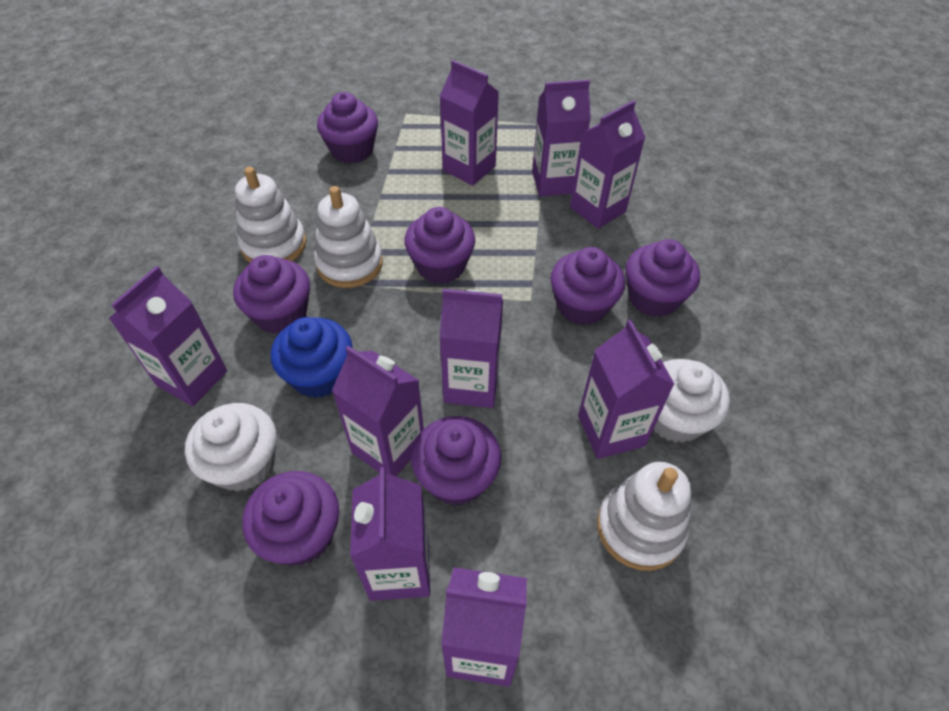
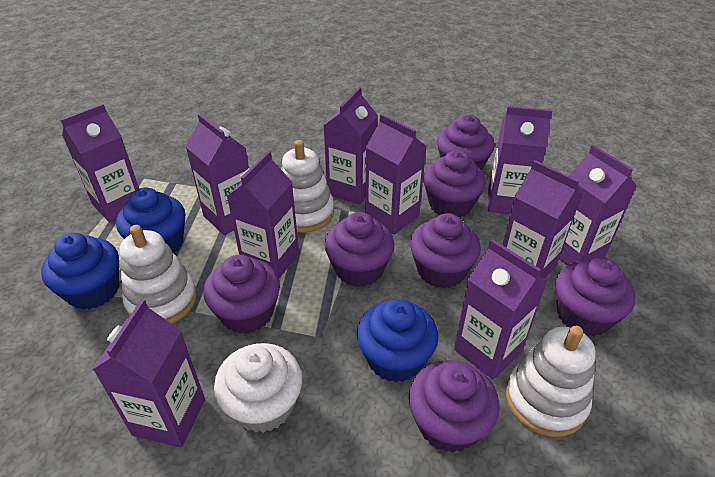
blue cupcake: [271,317,353,398] = 1 -> [41,233,119,310] [116,188,185,254] [357,299,438,382] = 3
purple carton: [109,266,227,406] [332,346,424,476] [350,467,430,601] [439,289,503,408] [440,60,499,186] [441,567,527,687] [532,80,591,197] [570,100,645,229] [578,319,674,459] = 9 -> [60,103,139,223] [92,299,205,447] [185,114,249,235] [226,151,299,279] [324,87,378,205] [365,114,427,235] [454,239,547,380] [488,106,552,214] [503,160,582,279] [559,145,637,265] = 10
white cupcake: [185,403,277,492] [654,359,730,443] = 2 -> [214,343,302,433] = 1

